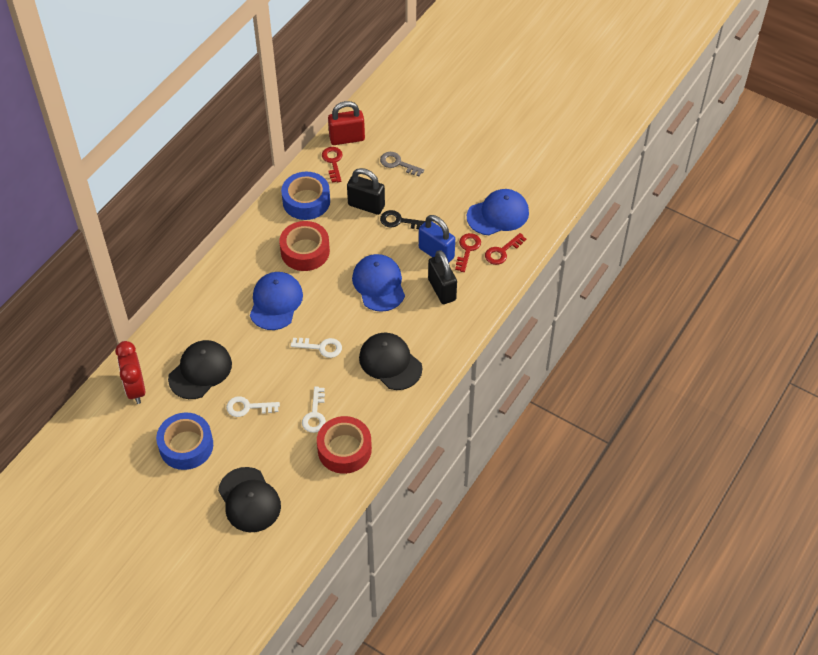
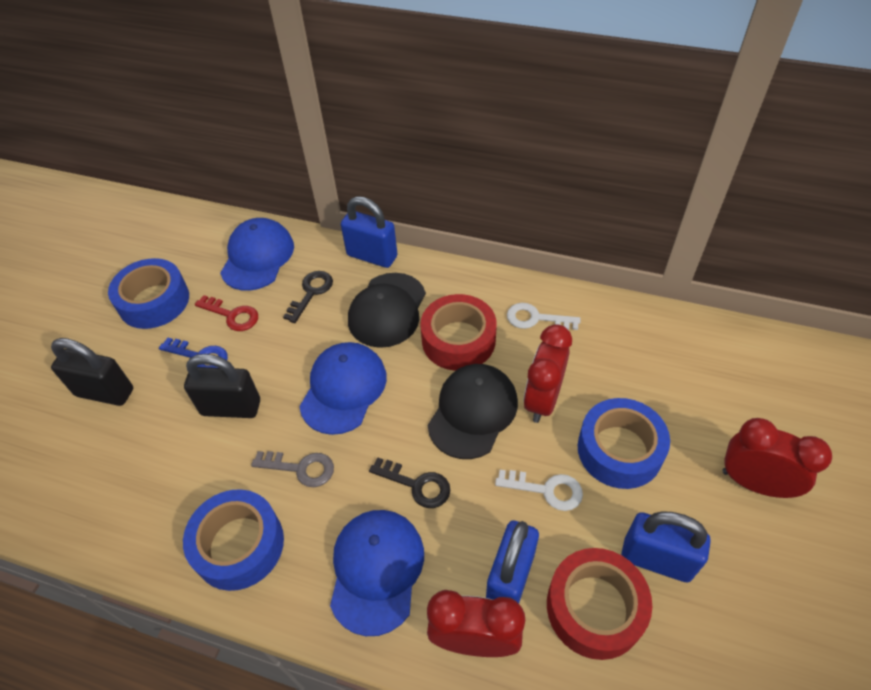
black cap: [168,340,232,399] [218,467,281,532] [359,333,422,390] = 3 -> [348,273,426,348] [428,364,518,459] = 2
black key: [380,210,425,229] = 1 -> [283,271,333,323] [369,458,450,508] = 2
blue key: none = 0 -> [159,338,228,368] = 1
blue padlock: [419,215,455,262] = 1 -> [341,196,397,268] [486,520,539,603] [621,511,711,583] = 3
blue tape: [156,412,213,470] [281,172,330,220] = 2 -> [108,258,189,329] [183,489,284,591] [578,398,670,489] = 3
red clock: [115,341,145,404] = 1 -> [427,590,525,657] [523,324,572,423] [722,418,832,498] = 3
red key: [322,147,343,183] [455,233,481,272] [485,233,526,265] = 3 -> [195,295,258,331] = 1
red padlock: [328,101,365,145] = 1 -> none = 0
white key: [226,396,280,417] [291,338,342,358] [302,387,326,433] = 3 -> [495,470,583,511] [507,303,580,330] = 2

